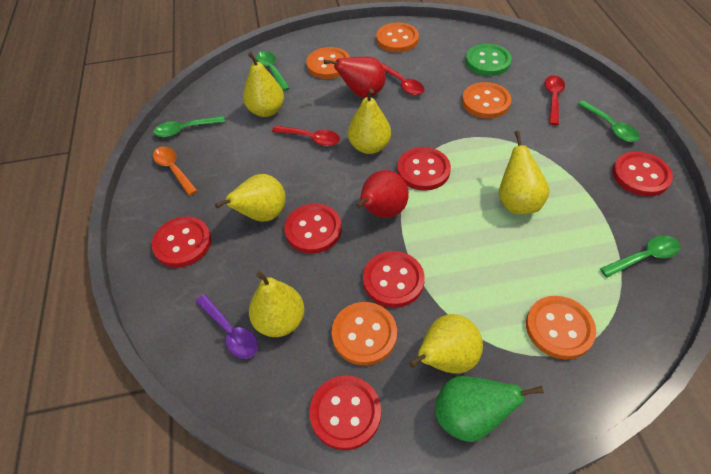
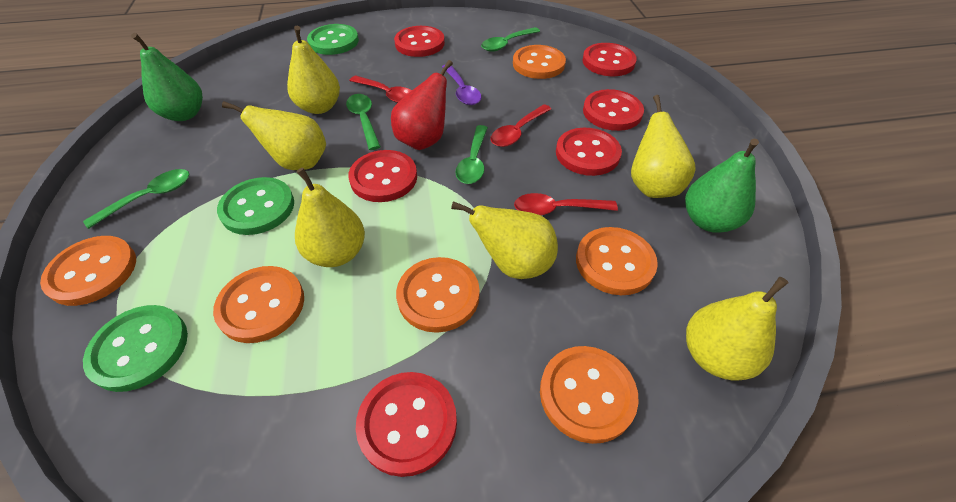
green button: [466,44,512,76] = 1 -> [83,305,188,392] [217,177,294,235] [307,24,359,55] = 3
green pear: [435,376,544,442] = 1 -> [131,33,203,121] [685,139,759,233] = 2
orange button: [306,47,350,79] [331,302,397,366] [376,23,419,52] [462,82,511,119] [526,296,596,360] = 5 -> [40,236,136,306] [213,266,304,343] [396,257,480,333] [513,45,566,79] [540,346,639,444] [576,227,658,295] = 6
orange spoon: [153,146,198,196] = 1 -> none = 0
red pear: [324,57,386,97] [356,170,409,218] = 2 -> [391,60,453,150] = 1

